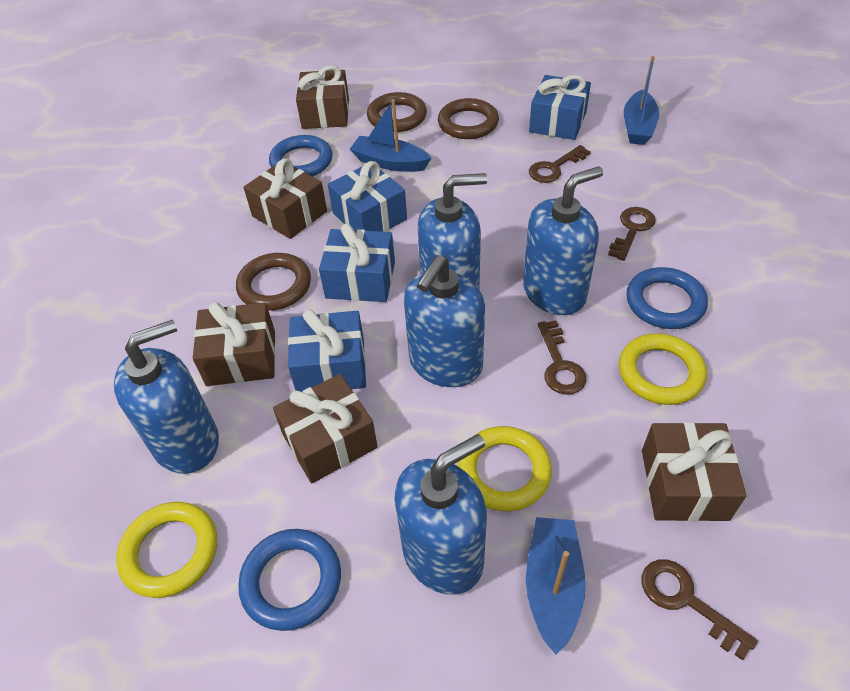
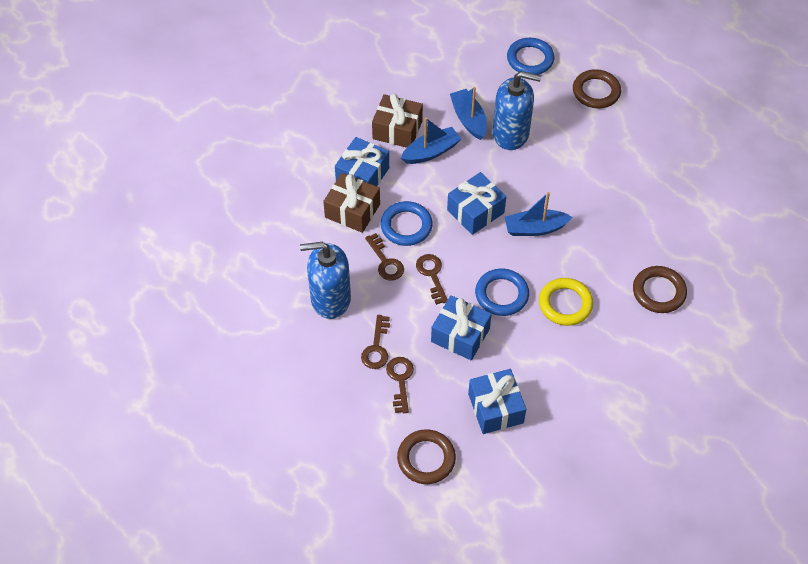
blue soap dispenser: [114,320,219,474] [395,434,487,595] [404,255,485,387] [418,173,487,289] [523,166,603,315] = 5 -> [300,242,351,319] [493,71,541,150] = 2
brown gift: [193,302,275,386] [244,159,327,239] [273,374,378,483] [296,66,349,129] [642,422,746,522] = 5 -> [323,173,380,233] [372,94,423,148] = 2
yellow ring: [116,502,217,598] [458,426,552,512] [619,333,707,405] = 3 -> [539,278,593,326] = 1

